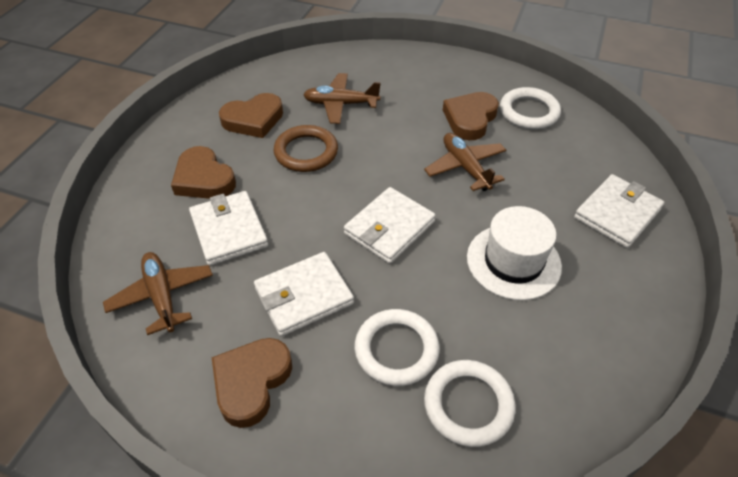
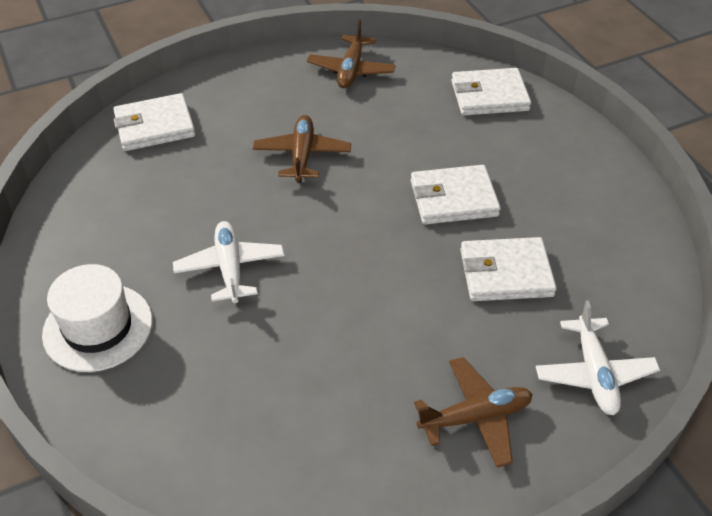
brown heart: [171,146,236,199] [211,338,292,428] [219,93,283,138] [443,92,499,140] = 4 -> none = 0
brown ring: [274,125,338,172] = 1 -> none = 0
white plane: none = 0 -> [173,221,285,303] [536,300,660,415] = 2
white ring: [354,309,440,386] [424,360,516,447] [500,87,561,129] = 3 -> none = 0

